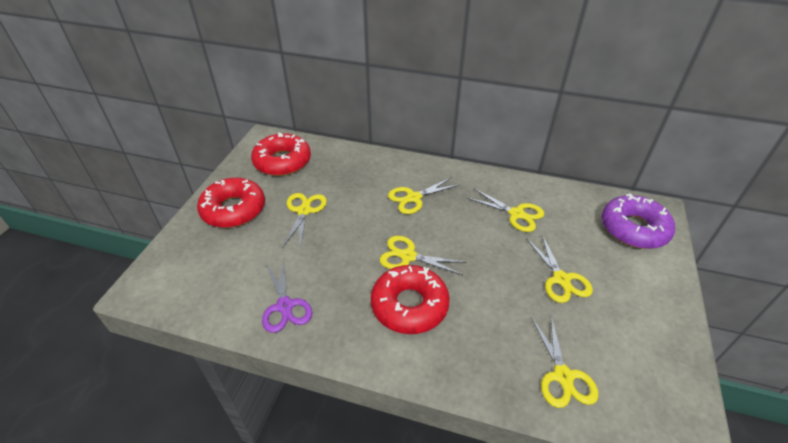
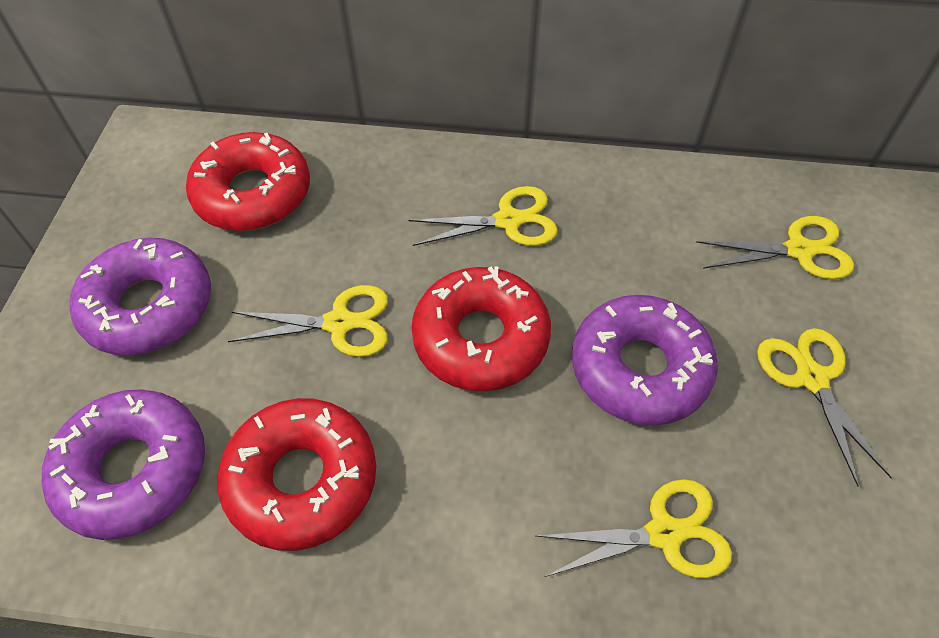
purple donut: [602,193,675,249] = 1 -> [42,389,205,540] [69,238,211,356] [572,295,718,425] = 3
purple scissors: [262,259,312,333] = 1 -> none = 0
yellow scissors: [283,193,327,248] [380,236,467,275] [388,177,461,214] [467,189,544,232] [526,235,593,303] [531,316,598,408] = 6 -> [228,285,388,357] [408,186,558,246] [536,479,732,578] [696,216,854,280] [757,328,892,487] = 5

